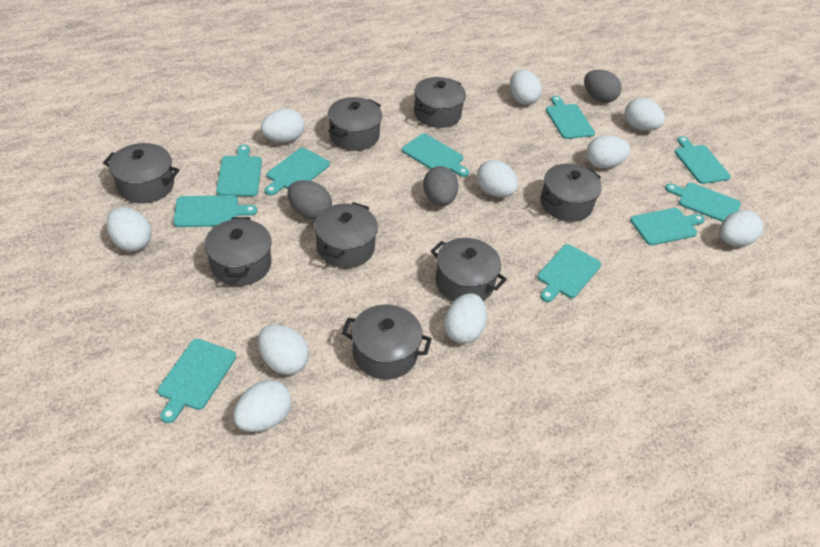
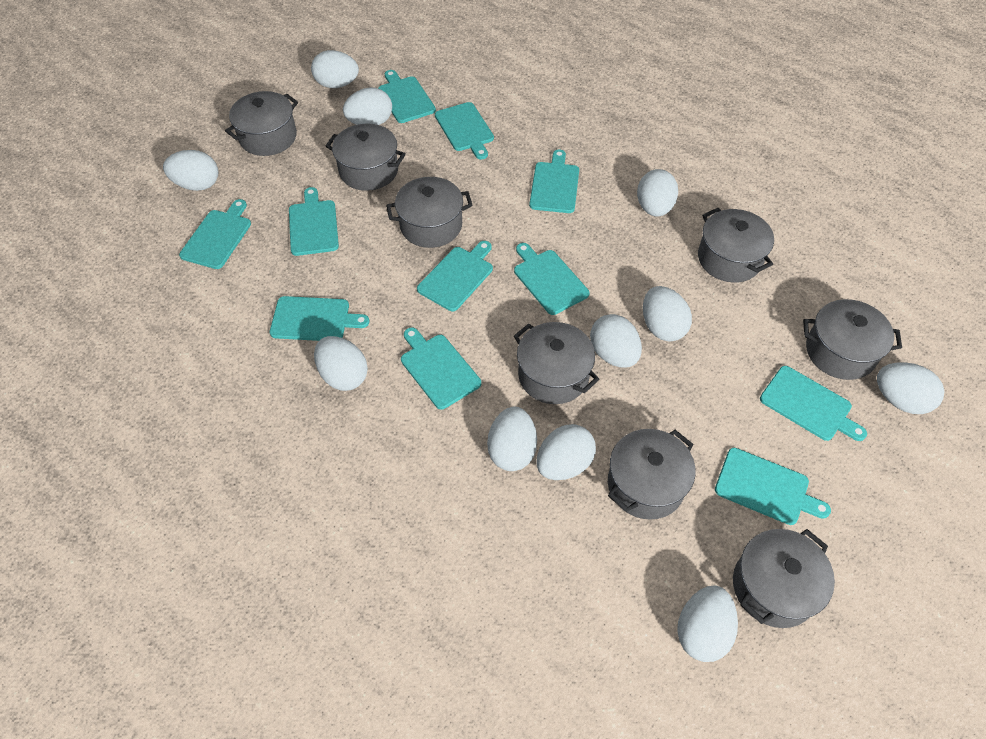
grey egg: [287,180,332,220] [423,166,459,206] [584,70,622,103] = 3 -> none = 0
turquoise cutting board: [158,339,236,423] [174,195,257,227] [216,145,262,197] [265,148,330,195] [402,134,469,177] [537,244,601,302] [546,96,595,139] [630,208,705,245] [665,183,741,222] [675,136,731,184] = 10 -> [179,199,251,269] [270,296,369,341] [289,187,339,256] [378,70,436,123] [401,328,481,409] [417,241,493,311] [435,102,494,160] [514,243,590,315] [529,150,579,213] [715,448,831,525] [760,366,867,441] = 11
white egg: [106,207,152,251] [233,380,292,432] [258,324,309,375] [261,109,305,143] [444,293,487,344] [477,160,518,197] [510,69,542,105] [586,135,631,168] [625,98,665,131] [719,210,763,247] = 10 -> [163,150,218,191] [311,50,359,88] [314,336,368,391] [343,87,392,125] [487,407,537,471] [536,424,596,480] [590,314,642,368] [637,169,678,216] [643,286,692,342] [677,585,738,662] [877,362,944,414] = 11

